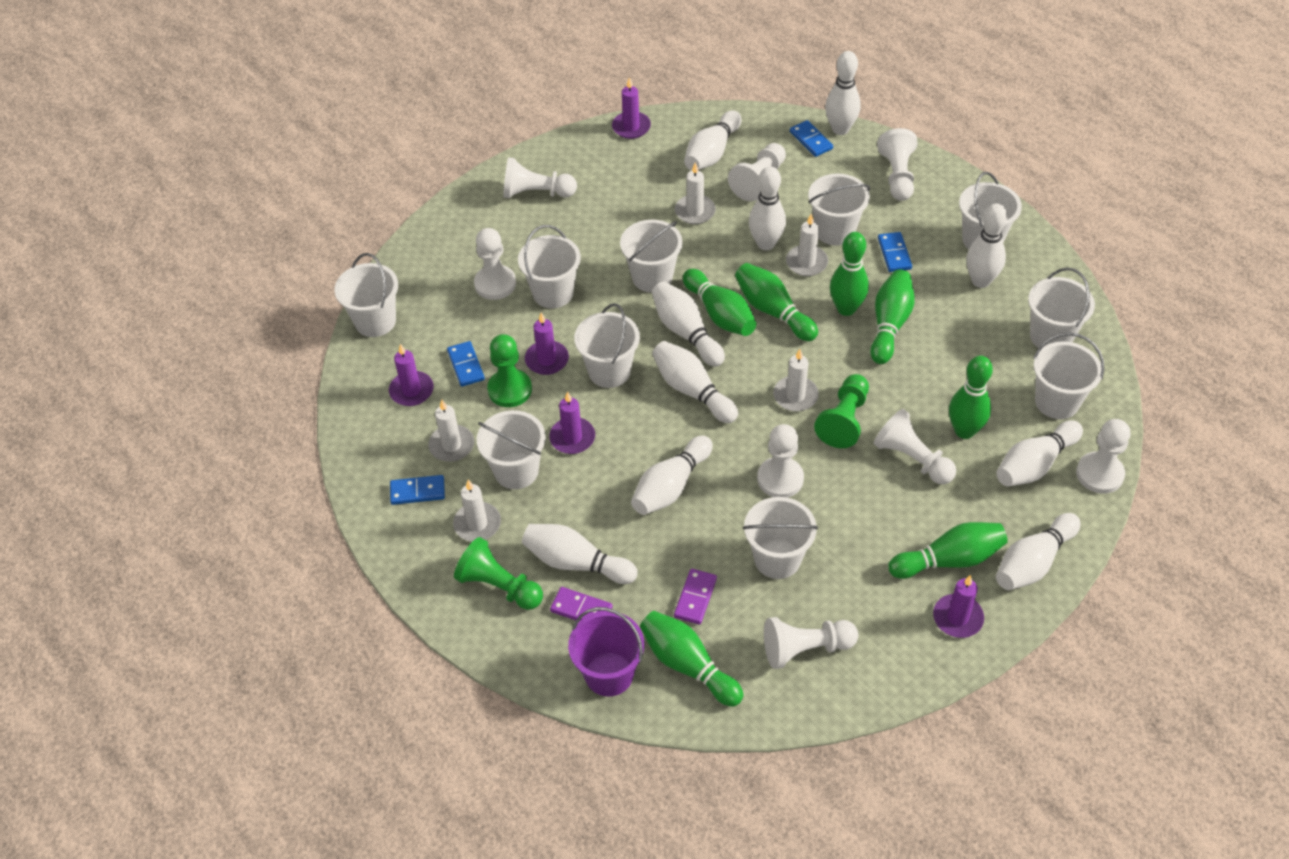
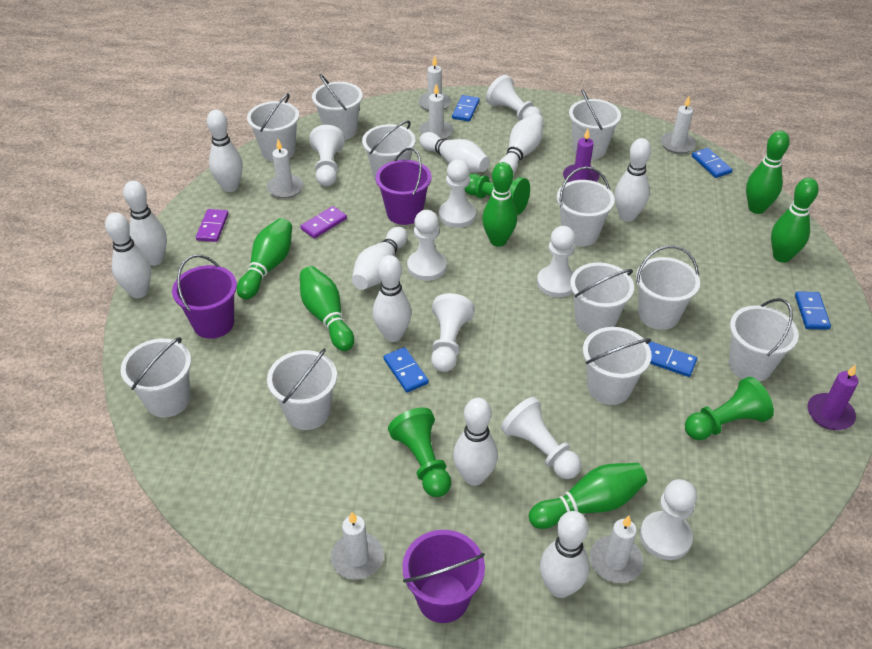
blue domino: [390,475,445,505] [447,341,485,387] [790,120,833,157] [878,232,912,272] = 4 -> [384,347,429,392] [452,95,480,121] [648,341,697,377] [692,148,733,178] [795,291,831,330] = 5
green bowling pin: [640,611,743,707] [683,269,756,336] [735,263,818,341] [830,232,869,316] [870,270,915,364] [888,522,1008,579] [949,356,993,439] = 7 -> [237,218,292,299] [300,266,354,351] [482,162,517,247] [529,463,647,529] [746,131,790,214] [771,178,819,263] = 6
purple bucket: [568,607,644,696] = 1 -> [172,255,237,339] [376,148,432,225] [402,530,485,623] = 3
purple candle: [389,344,433,406] [525,313,569,375] [549,391,595,454] [612,77,651,139] [933,575,984,638] = 5 -> [563,129,599,182] [807,364,859,430] = 2
white bucket: [335,253,398,337] [477,410,546,489] [518,225,581,308] [574,303,640,388] [620,219,683,293] [743,497,818,579] [808,174,870,245] [959,172,1022,249] [1028,267,1095,348] [1033,333,1104,419] = 10 -> [121,337,191,417] [247,93,299,161] [267,348,337,430] [312,74,363,140] [362,121,416,181] [557,167,615,246] [569,89,621,159] [570,263,634,334] [583,327,652,405] [636,245,700,330] [729,298,799,381] = 11
white candle: [428,400,474,462] [453,480,501,542] [675,162,716,224] [773,349,819,412] [786,214,828,276] = 5 -> [267,139,304,199] [331,512,384,580] [418,56,451,111] [419,84,453,139] [590,516,643,583] [661,96,696,154] = 6

